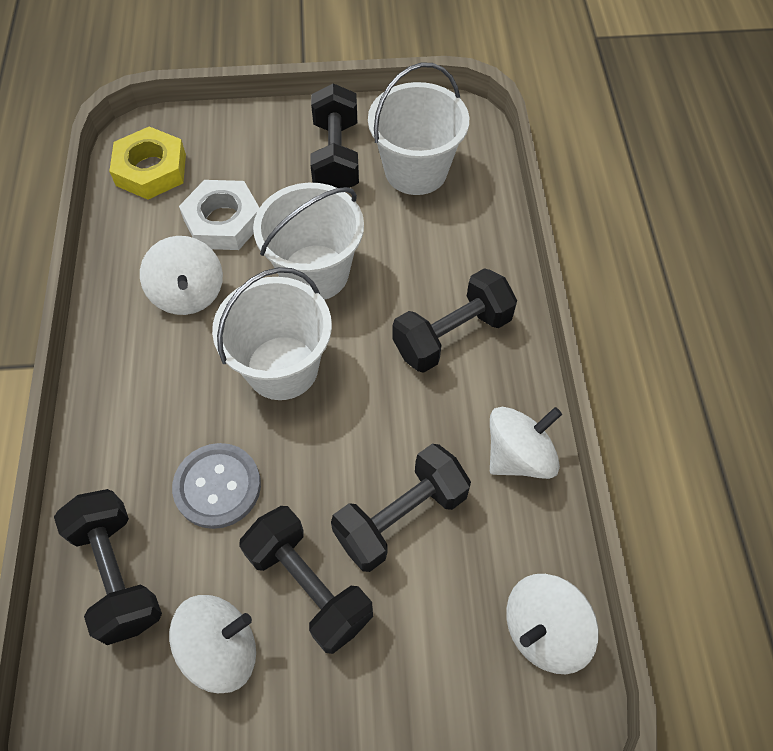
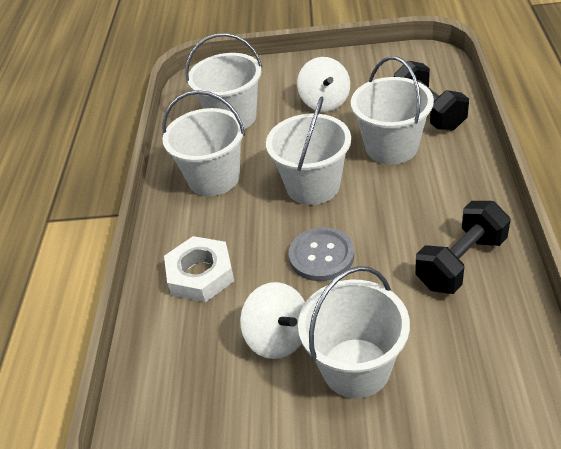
black dumbbell: [54,489,162,645] [239,506,373,654] [310,83,359,188] [331,444,471,572] [392,268,517,373] = 5 -> [394,61,469,131] [415,201,511,294] = 2
white bucket: [212,267,332,400] [253,183,364,300] [368,62,469,195] = 3 -> [162,90,245,196] [185,33,262,129] [266,96,351,205] [298,266,410,398] [351,56,434,165] = 5
white spinning top: [140,236,223,315] [169,595,256,693] [490,407,562,479] [506,574,598,674] = 4 -> [240,282,305,359] [297,57,350,112] = 2
yellow nut: [109,126,186,199] = 1 -> none = 0

